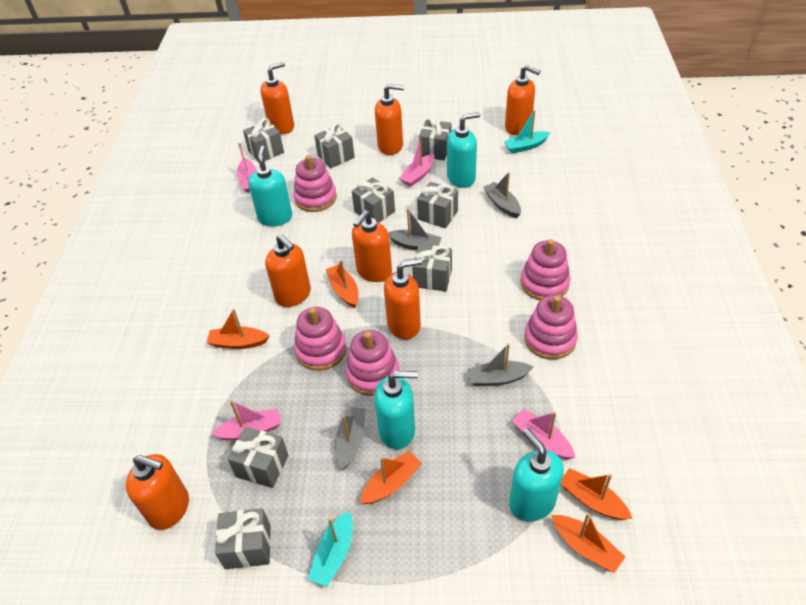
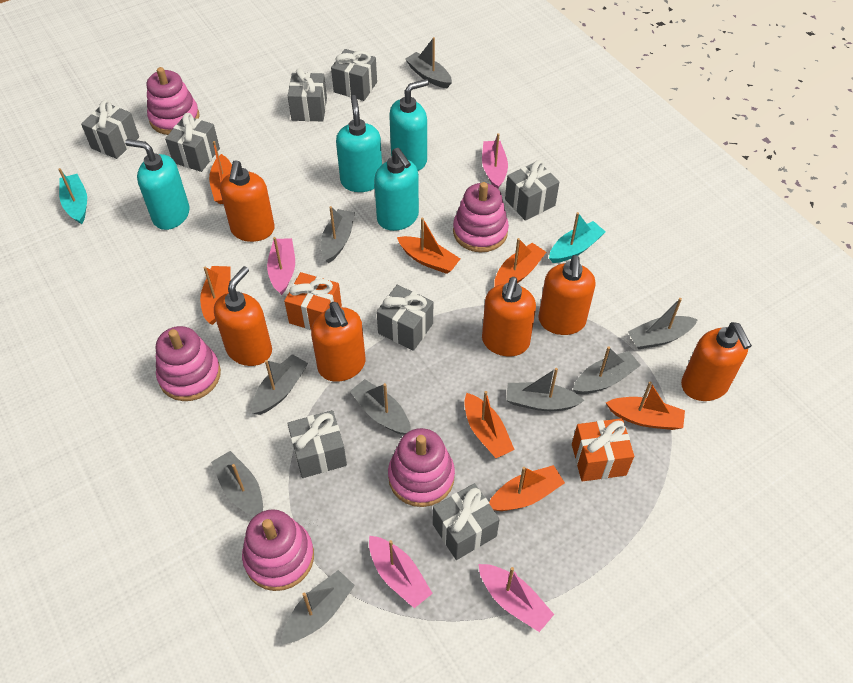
grey boat: [335,407,366,469] [388,209,442,250] [467,343,534,386] [484,172,521,218] = 4 -> [211,451,263,516] [252,354,308,415] [282,570,355,644] [321,206,355,263] [350,379,411,435] [405,37,452,88] [506,368,585,411] [573,346,641,394] [628,298,698,349] = 9
orange boat: [207,309,269,349] [326,260,359,308] [360,451,422,504] [551,513,625,573] [561,468,632,520] = 5 -> [200,266,231,325] [209,141,232,204] [397,218,460,274] [465,391,515,458] [489,465,565,511] [494,238,546,286] [606,381,685,430] = 7
orange gift: none = 0 -> [284,272,342,330] [572,418,634,481] = 2
orange soap dispenser: [126,454,189,530] [260,62,294,134] [265,234,311,307] [352,210,392,282] [375,84,404,155] [384,258,422,339] [505,65,540,135] = 7 -> [214,266,272,366] [220,160,275,242] [311,302,365,382] [482,277,536,356] [538,255,595,335] [681,322,752,401] = 6

